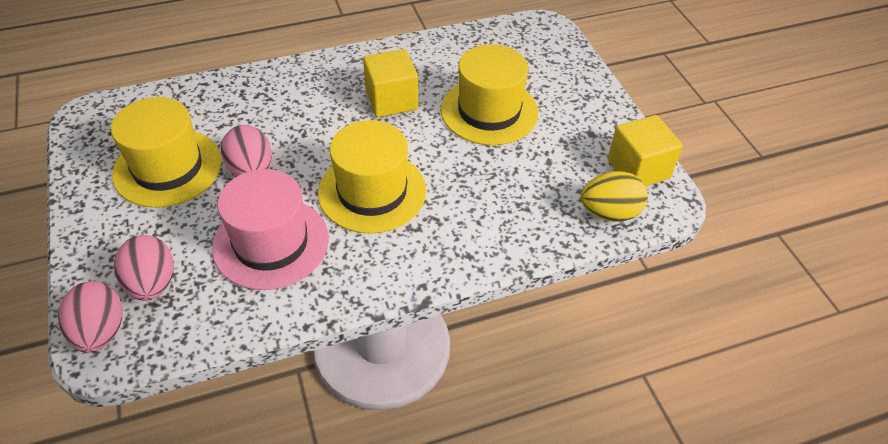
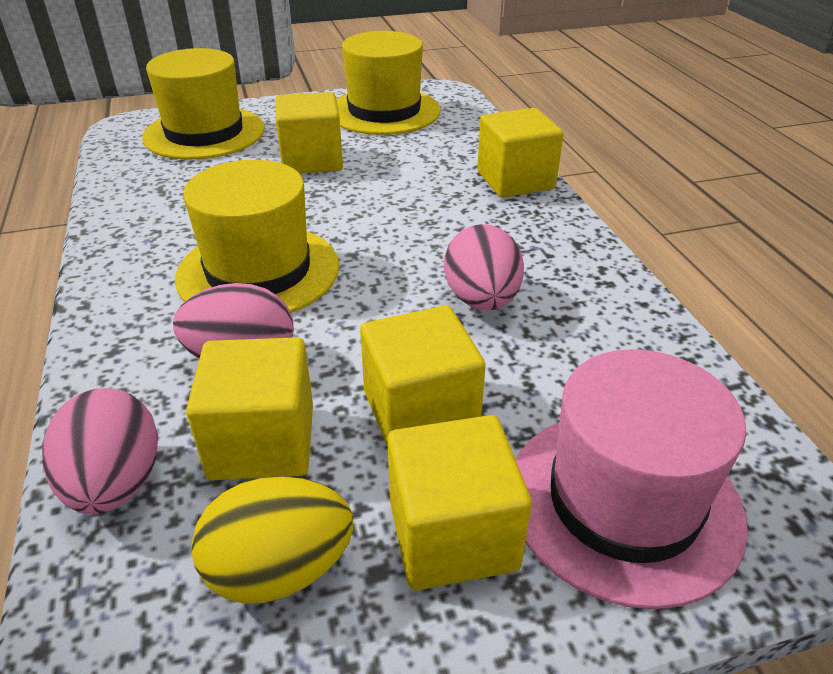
yellow cube: [363,49,418,117] [608,115,683,186] = 2 -> [186,337,313,480] [275,92,343,174] [360,305,486,447] [387,415,532,590] [477,108,563,197] = 5

